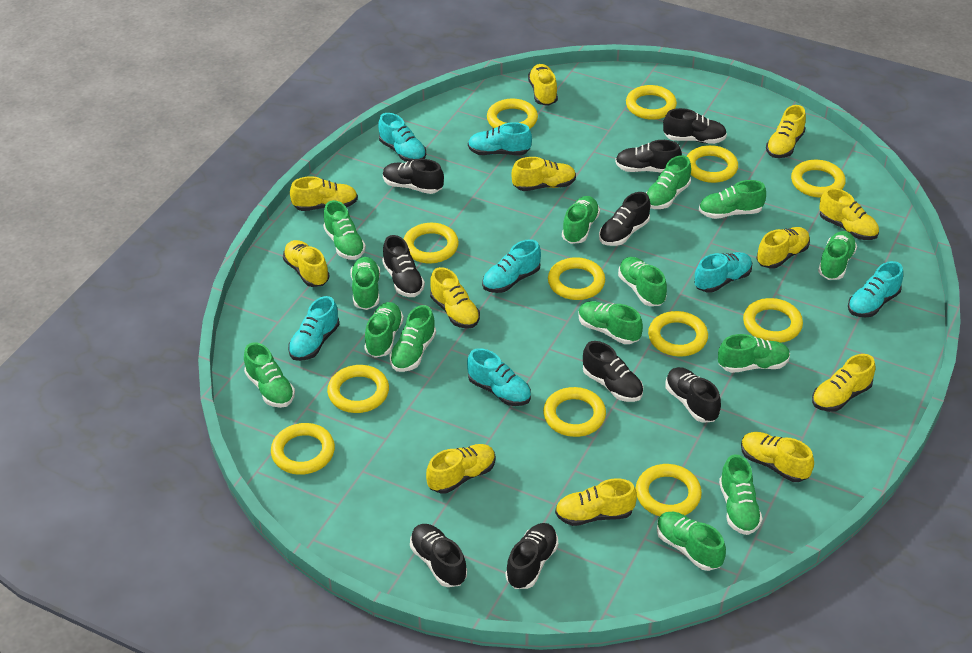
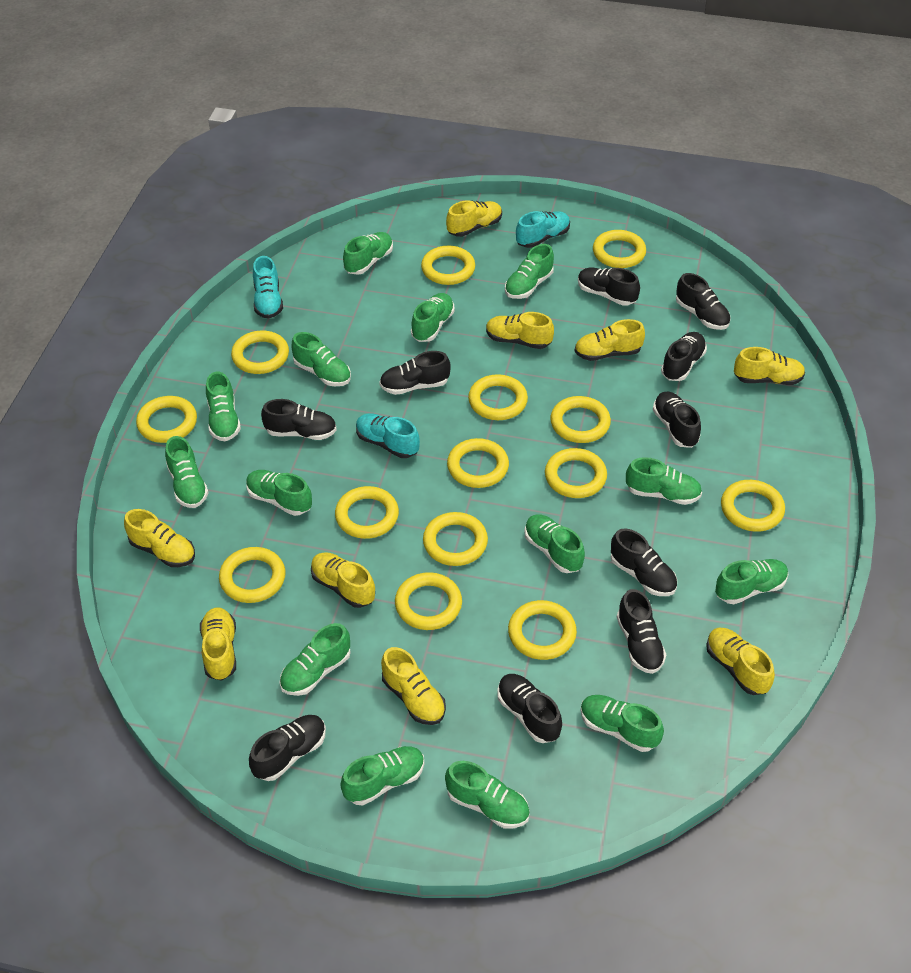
black shoe: [382,235,425,297] [383,159,444,194] [410,524,467,587] [505,523,558,589] [583,341,643,402] [599,192,650,246] [615,140,682,173] [663,108,727,144] [666,367,721,423] = 9 -> [249,715,326,781] [261,399,337,440] [379,351,450,395] [497,674,562,743] [578,268,640,306] [611,528,677,596] [617,589,666,674] [653,391,701,448] [661,332,707,381] [676,273,731,330] = 10
turquoise shoe: [288,296,340,361] [378,113,426,162] [467,348,531,406] [468,122,532,155] [482,239,541,293] [694,252,752,293] [848,261,903,318] = 7 -> [253,256,283,319] [356,414,420,458] [516,211,570,248] = 3
yellow ring: [271,423,335,475] [327,365,389,413] [404,223,459,263] [487,98,538,129] [543,387,606,437] [548,257,605,300] [626,85,677,120] [636,464,702,516] [648,311,708,357] [687,145,738,183] [743,298,803,343] [791,160,846,198] = 12 -> [136,396,197,443] [219,547,286,603] [231,331,289,374] [335,486,399,539] [395,572,462,630] [421,246,475,285] [423,512,488,566] [447,438,509,488] [468,374,528,420] [508,600,577,660] [545,448,607,498] [550,396,611,443] [593,230,646,268] [721,480,785,532] = 14
yellow shoe: [283,240,329,287] [290,176,358,211] [426,444,496,494] [430,267,480,329] [512,157,576,191] [528,64,558,106] [555,478,637,526] [741,432,814,482] [757,227,810,269] [766,105,806,158] [812,354,876,412] [819,188,879,240] = 12 -> [124,509,195,567] [200,607,236,681] [311,552,375,608] [381,647,446,725] [446,200,502,237] [486,312,554,349] [574,319,645,361] [706,628,775,695] [734,347,805,385] = 9

